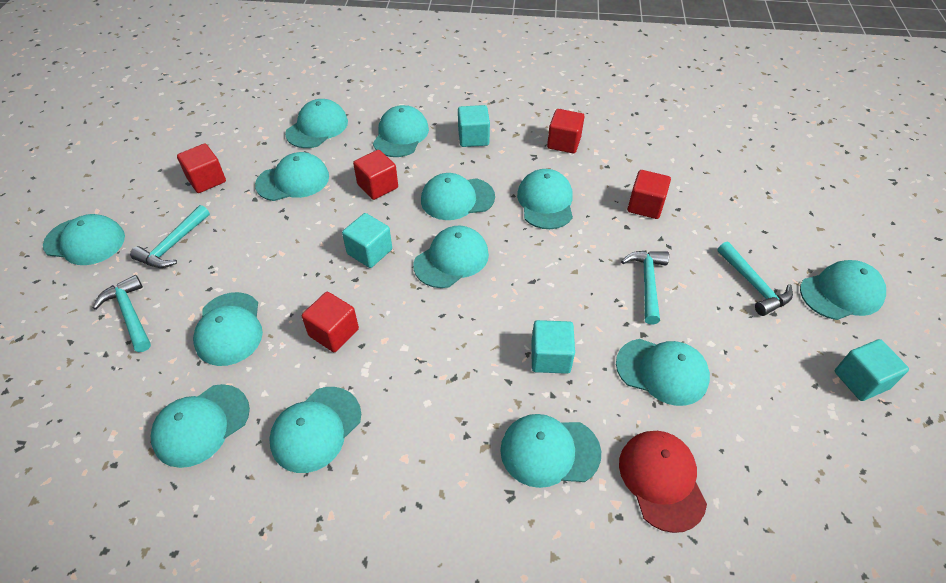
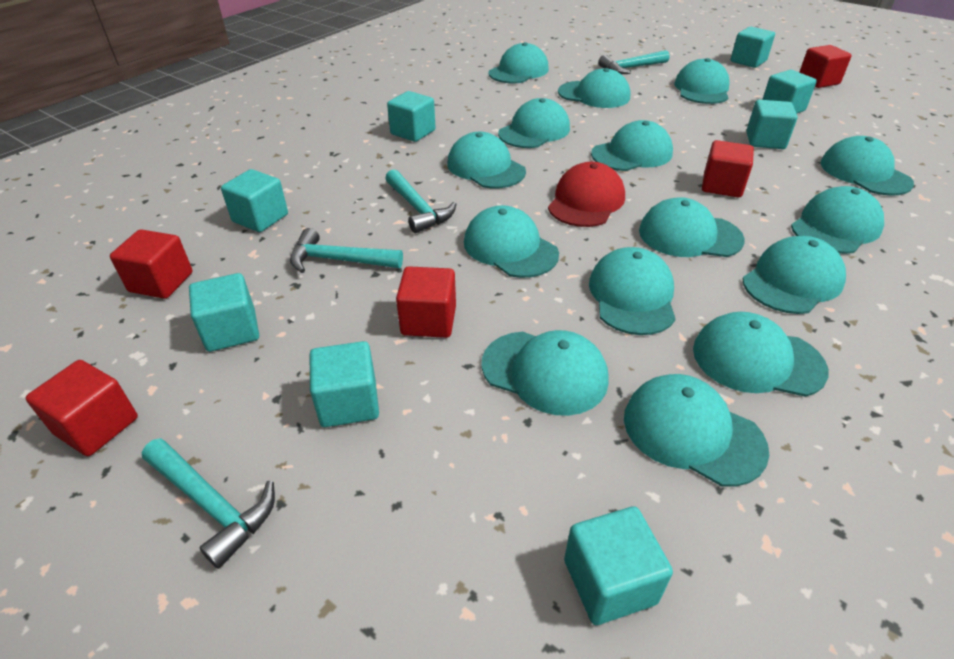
turquoise cap: [43,214,125,265] [151,384,250,468] [193,292,263,366] [255,152,329,201] [269,387,361,473] [285,99,348,148] [373,105,429,157] [413,225,489,288] [421,173,495,220] [500,414,601,488] [517,169,573,229] [616,339,710,406] [800,260,886,320] = 13 -> [447,132,526,188] [464,205,559,278] [482,330,609,416] [488,42,549,83] [498,98,570,148] [558,68,630,108] [589,247,675,335] [591,120,673,171] [624,374,769,487] [639,197,745,257] [674,58,730,104] [693,312,829,397] [743,236,846,314] [791,186,884,254] [820,136,914,196] = 15
turquoise cube: [342,213,392,268] [458,105,490,147] [531,320,575,374] [835,339,909,401] = 4 -> [189,273,259,352] [221,169,288,232] [310,341,379,427] [387,91,436,142] [564,506,673,625] [731,26,775,68] [746,100,798,149] [762,70,817,114] = 8

